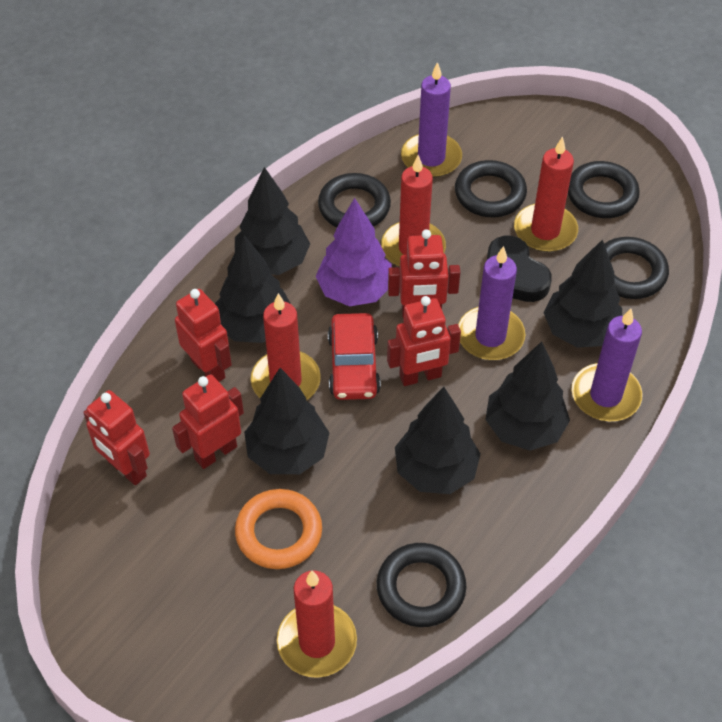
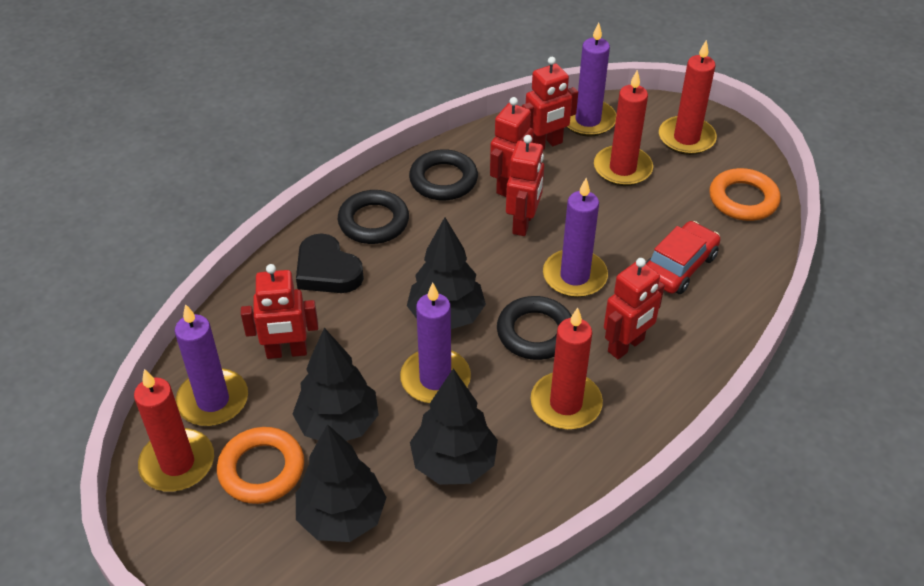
black ring: [318,173,391,227] [377,543,466,627] [455,160,527,217] [568,161,640,218] [604,237,669,299] = 5 -> [338,190,409,244] [409,149,478,200] [497,296,572,360] = 3
black tree: [214,235,291,343] [235,167,310,275] [244,368,329,474] [395,387,480,494] [485,342,570,451] [543,239,622,348] = 6 -> [293,328,379,441] [296,424,387,542] [407,217,486,329] [410,368,498,485] = 4
orange ring: [235,489,322,569] = 1 -> [217,427,304,504] [709,168,781,221] = 2
purple candle: [401,62,462,178] [458,246,525,360] [572,308,643,421] = 3 -> [175,304,248,426] [400,282,471,403] [543,178,608,298] [567,23,616,136] = 4
purple tree: [316,198,392,306] = 1 -> none = 0

